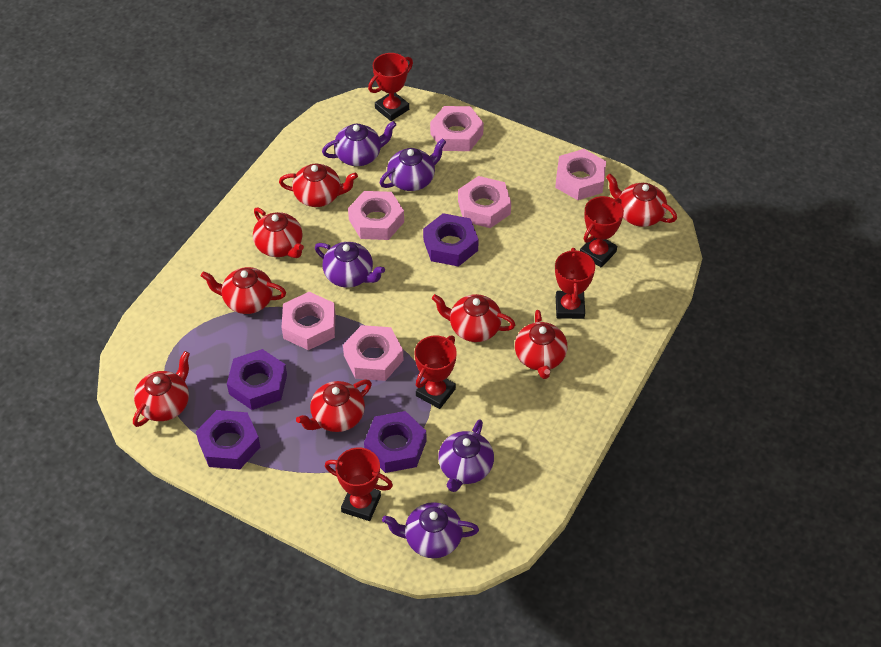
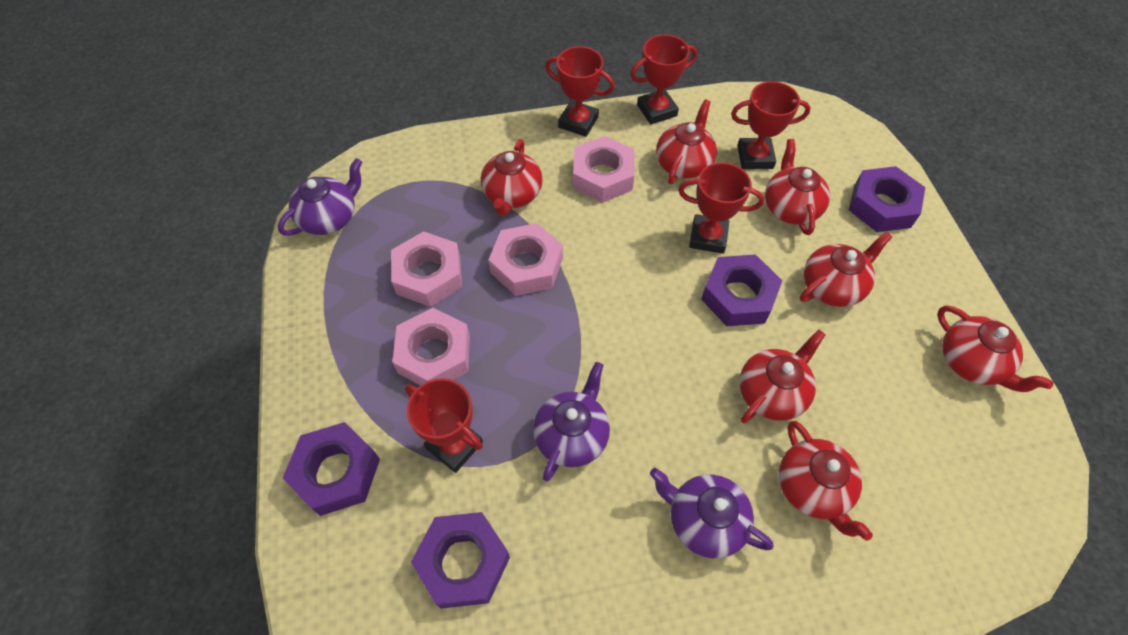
pink nut: [282,292,335,350] [343,325,404,381] [348,191,404,240] [430,106,484,151] [458,176,511,228] [555,149,606,200] = 6 -> [391,231,462,307] [392,308,470,385] [489,223,563,296] [573,136,634,203] = 4
purple teapot: [315,242,385,288] [322,121,397,166] [380,138,446,191] [382,502,479,558] [438,419,494,492] = 5 -> [278,158,362,236] [533,362,610,481] [650,468,773,558] = 3
red teapot: [133,351,190,427] [201,267,286,314] [253,207,304,258] [279,164,358,207] [296,379,372,432] [432,294,515,342] [515,310,567,379] [606,174,677,227] = 8 -> [481,139,543,216] [656,100,717,184] [739,330,826,423] [765,139,830,235] [779,421,873,541] [800,232,892,307] [937,305,1054,392] = 7

